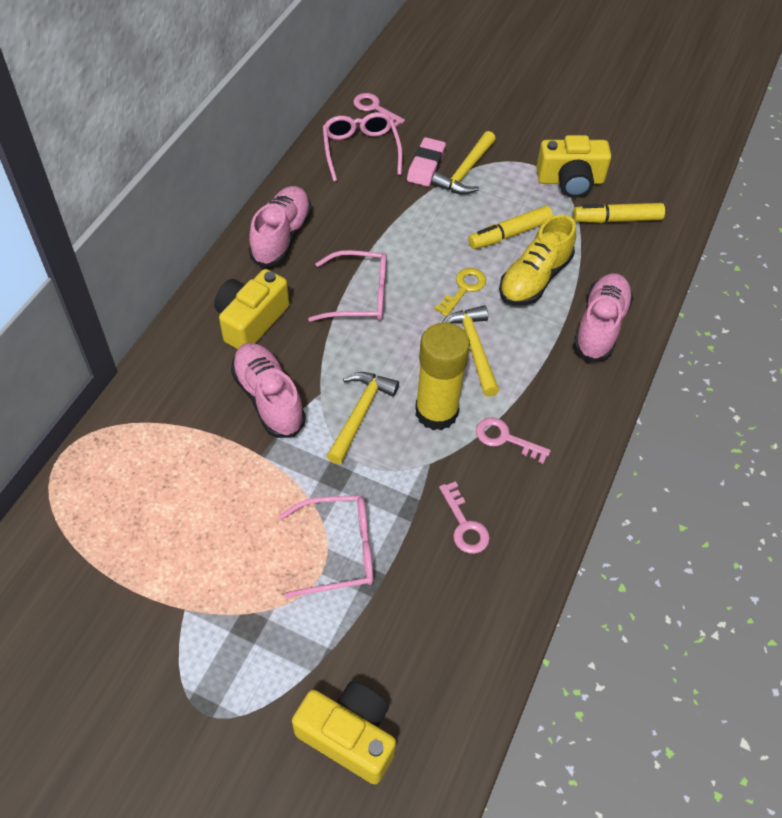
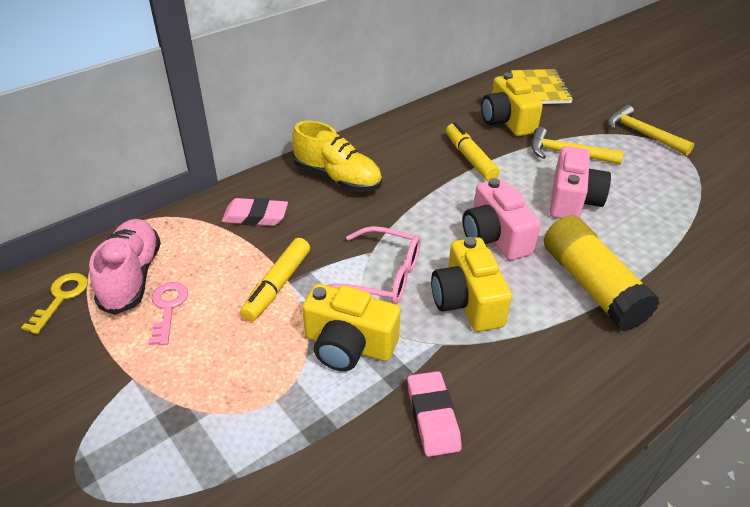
pink camera: none = 0 -> [462,178,541,260] [550,146,611,219] = 2
pink eraser: [407,137,446,186] = 1 -> [222,198,288,226] [407,371,462,457] = 2
pink glasses: [279,495,373,598] [308,250,387,322] [323,112,403,182] = 3 -> [327,226,421,304] = 1
pink key: [353,93,405,127] [439,481,490,554] [476,417,551,464] = 3 -> [148,282,188,345] = 1
pink shoe: [231,343,306,438] [249,186,312,267] [573,273,633,362] = 3 -> [89,219,161,315] = 1
yellow hammer: [327,372,399,464] [431,131,496,195] [442,305,500,397] = 3 -> [531,127,624,165] [608,105,694,155] = 2
yellow notebook: none = 0 -> [511,69,573,104] = 1

